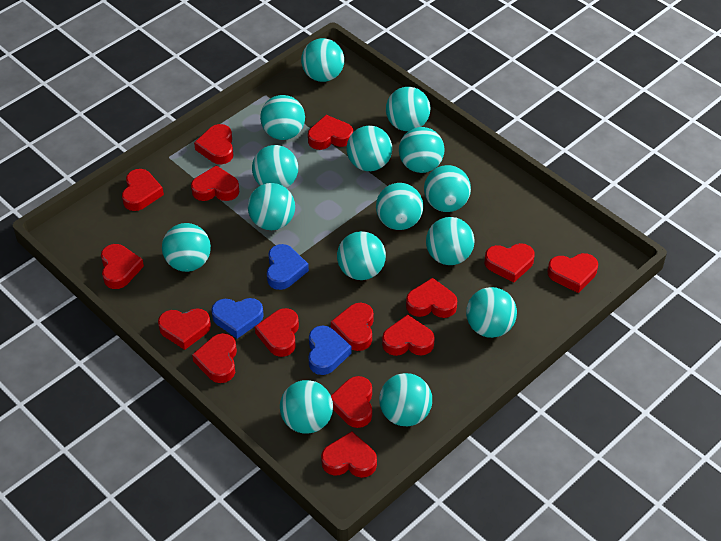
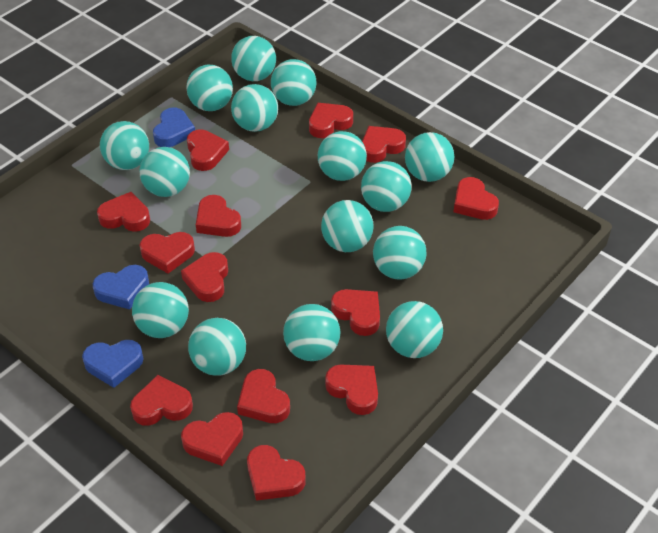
red heart: [101,244,144,289] [122,169,164,211] [158,308,211,350] [191,165,239,201] [192,333,237,383] [194,124,233,164] [255,308,299,357] [308,115,353,150] [321,431,377,478] [331,303,374,351] [331,376,372,428] [382,314,435,356] [406,278,457,318] [485,243,535,283] [548,253,598,293] = 15 -> [97,192,150,232] [130,375,193,426] [140,232,195,273] [181,252,228,302] [181,412,243,466] [187,129,229,171] [196,195,241,237] [237,369,290,423] [247,445,306,501] [309,103,353,138] [325,365,378,415] [331,289,380,336] [362,126,406,163] [453,177,499,220] = 14

